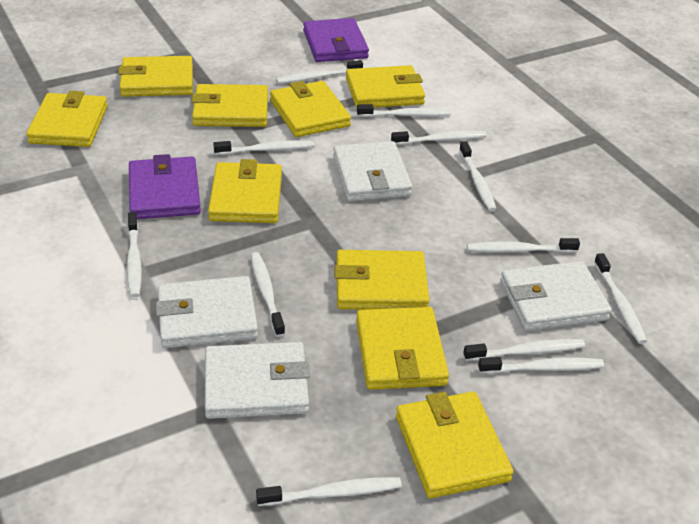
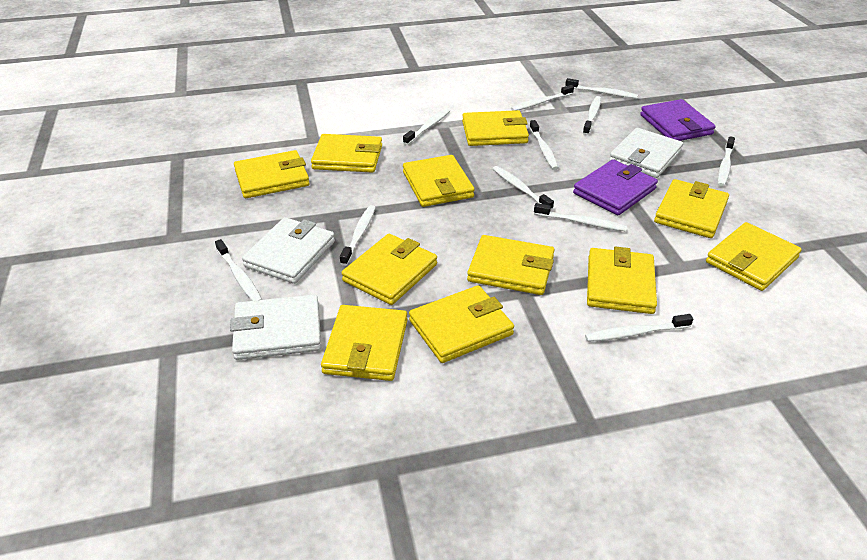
white toothbrush: [127,212,142,298] [213,140,314,155] [251,252,285,337] [256,477,402,506] [276,60,363,84] [357,104,451,117] [391,131,486,145] [459,141,496,212] [463,339,585,361] [467,238,580,253] [478,357,604,374] [594,253,647,344] = 12 -> [215,239,262,301] [340,205,376,266] [403,108,450,145] [493,166,554,211] [511,85,574,111] [530,120,559,170] [534,203,627,232] [565,78,638,99] [583,96,601,135] [585,314,693,342] [718,136,735,187] = 11
white wallet: [155,276,258,348] [205,342,310,419] [333,141,412,201] [500,261,612,331] = 4 -> [230,294,321,360] [242,217,335,284] [609,128,683,178] = 3
yellow wallet: [26,91,108,147] [118,56,193,97] [191,84,268,127] [208,159,282,223] [270,81,351,137] [334,250,429,310] [346,65,425,108] [356,307,449,390] [396,391,513,498] = 9 -> [234,150,310,198] [311,134,382,173] [321,305,407,381] [342,234,437,305] [403,155,475,207] [409,285,514,363] [462,110,529,146] [467,235,554,295] [587,247,657,314] [654,179,729,238] [706,222,802,291] = 11

